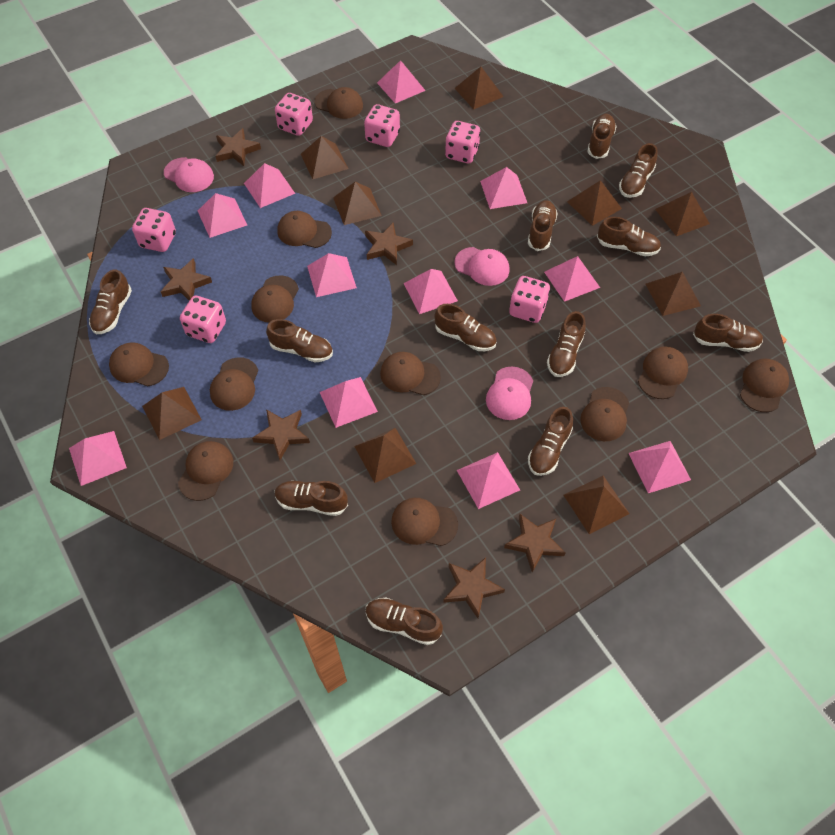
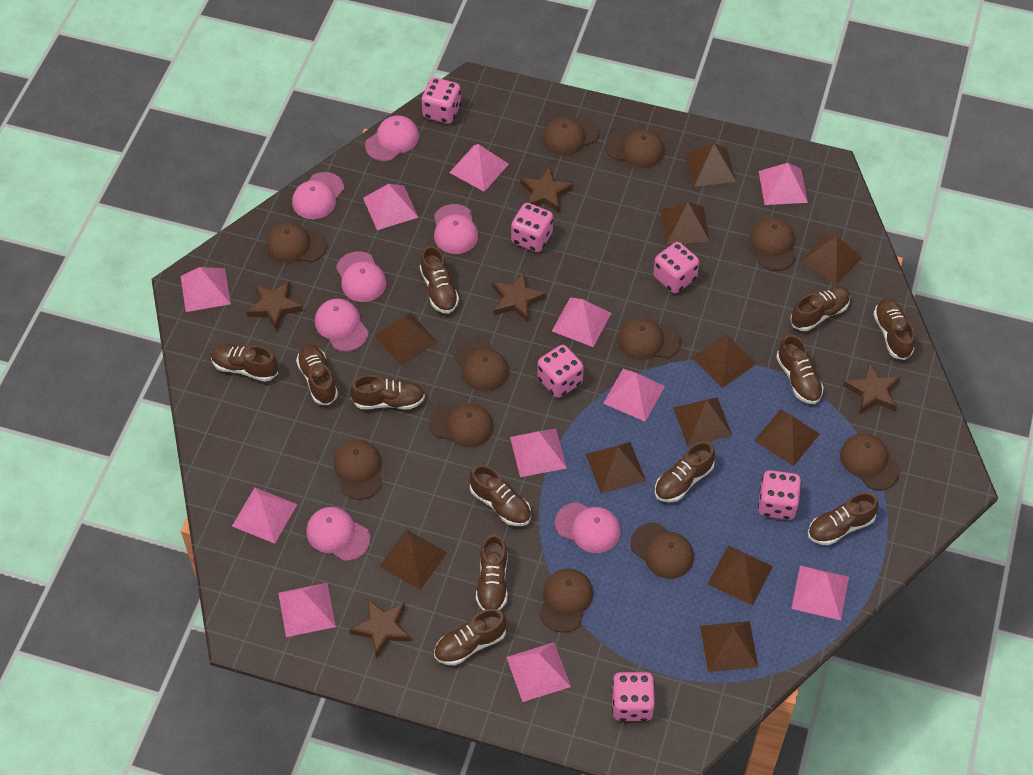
brown pyramid: [142,387,202,440] [301,136,348,179] [333,182,382,225] [354,428,416,483] [455,67,504,109] [564,476,629,534] [567,180,622,226] [646,272,701,316] [655,192,710,236] = 9 -> [374,313,438,366] [379,530,447,590] [586,442,646,494] [660,202,710,245] [673,397,732,446] [685,143,736,187] [692,334,756,388] [700,621,758,672] [708,545,773,606] [754,409,820,466] [800,235,862,285] = 11
brown star: [161,258,212,301] [216,128,261,166] [252,409,310,460] [365,223,413,265] [443,557,505,618] [504,514,566,573] = 6 -> [246,281,303,331] [349,598,411,658] [492,272,546,322] [520,167,573,213] [843,363,901,414] = 5
pink cap: [164,157,214,192] [454,247,509,286] [486,367,533,420] = 3 -> [292,172,344,219] [307,507,371,561] [315,299,369,352] [336,252,387,302] [365,115,419,162] [434,204,478,254] [555,502,621,553] = 7

